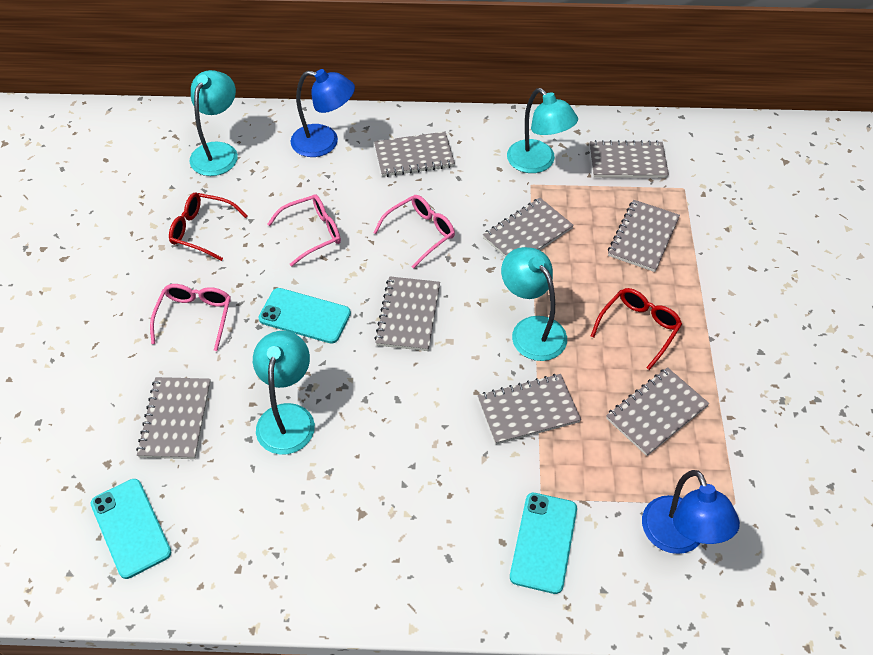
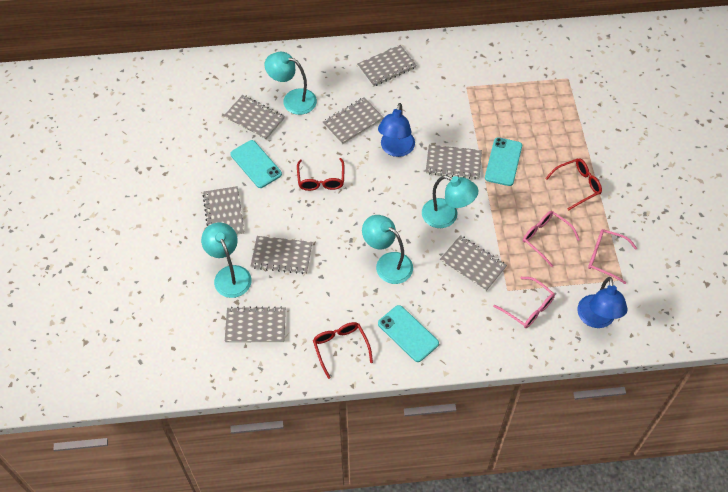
red glasses: [169,193,247,261] [591,288,682,370] = 2 -> [297,158,345,191] [313,322,373,379] [545,158,602,211] = 3

